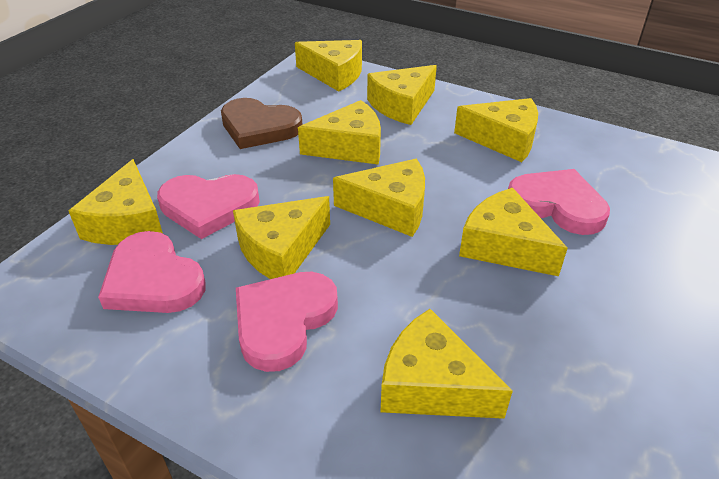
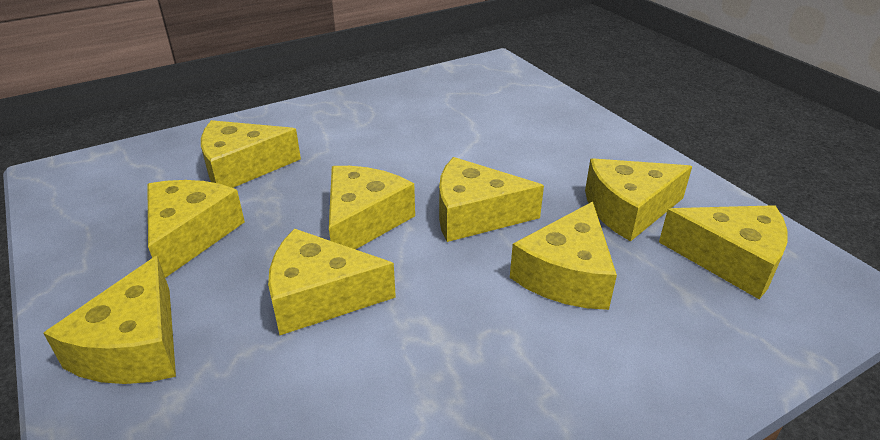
brown heart: [221,98,302,149] = 1 -> none = 0
pink heart: [98,231,206,313] [157,174,260,239] [236,272,338,372] [508,169,610,235] = 4 -> none = 0

